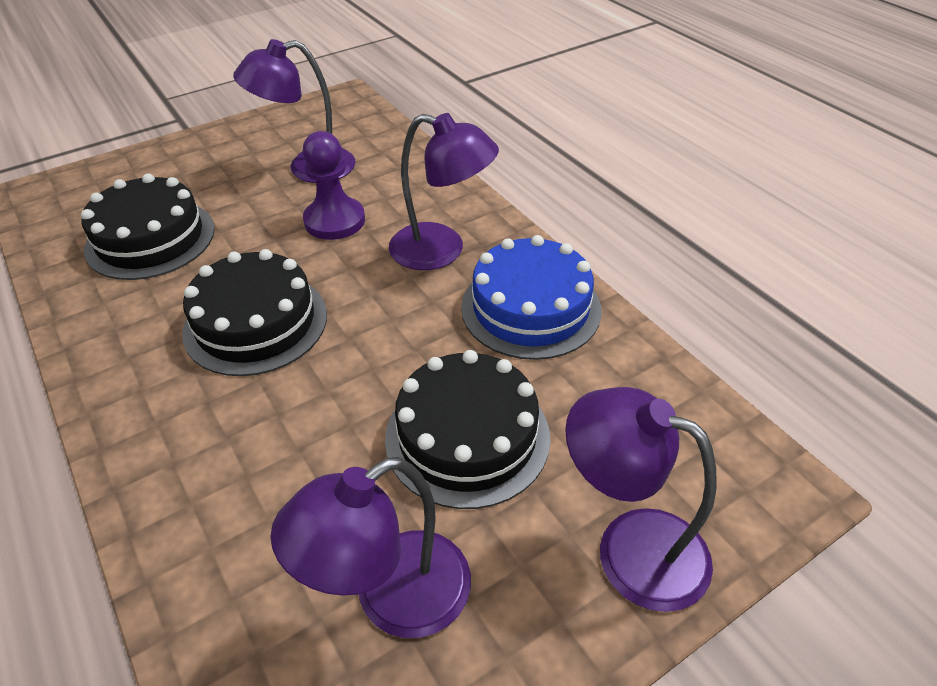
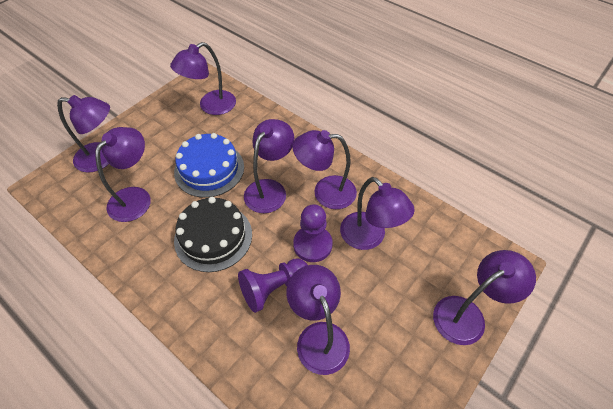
black cake: [81,174,215,280] [182,249,327,376] [385,350,550,509] = 3 -> [174,197,252,272] = 1
purple lamp: [233,39,356,183] [270,457,471,638] [389,113,499,270] [565,387,717,612] = 4 -> [57,95,110,172] [95,127,151,222] [170,42,236,115] [244,119,294,213] [286,265,350,375] [293,130,357,209] [340,177,415,250] [433,250,536,345] = 8
purple pawn: [303,131,365,240] = 1 -> [238,258,308,313] [293,205,333,262] = 2

